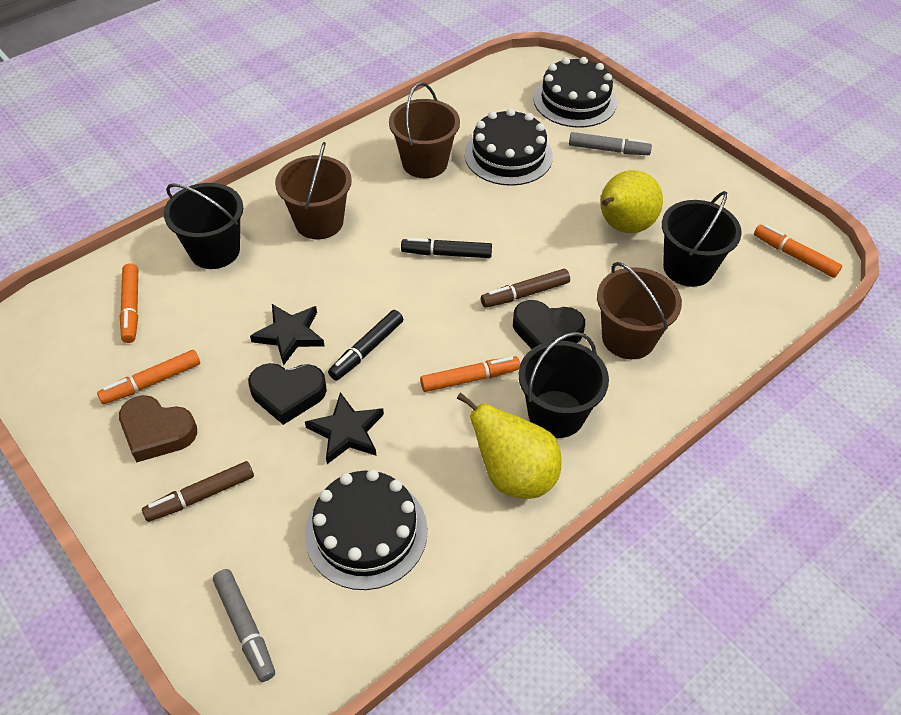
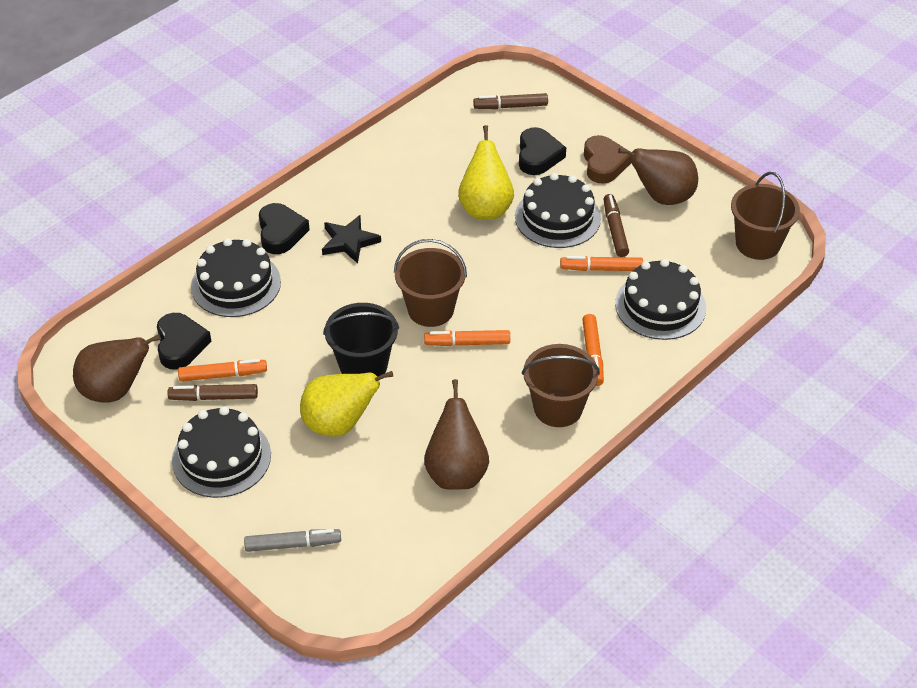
black bucket: [164,183,243,269] [519,332,609,438] [662,191,742,287] = 3 -> [323,303,399,377] = 1
black cake: [305,469,428,590] [464,108,553,186] [534,57,617,128] = 3 -> [172,406,271,498] [191,238,281,317] [515,173,601,248] [615,259,706,340] = 4
black heart: [248,363,327,425] [513,300,585,349] = 2 -> [157,313,212,369] [259,203,310,254] [519,127,566,175] = 3
black marker: [328,310,403,381] [401,238,492,258] = 2 -> none = 0
black star: [250,304,325,366] [305,392,384,464] = 2 -> [322,215,381,263] = 1
brown marker: [142,461,254,522] [481,269,570,308] = 2 -> [168,384,258,401] [473,93,548,109] [603,194,629,257] = 3
brown pear: none = 0 -> [73,335,161,403] [424,379,489,489] [618,148,698,205] = 3
grey marker: [213,569,275,682] [569,132,652,155] = 2 -> [244,529,341,552] = 1

